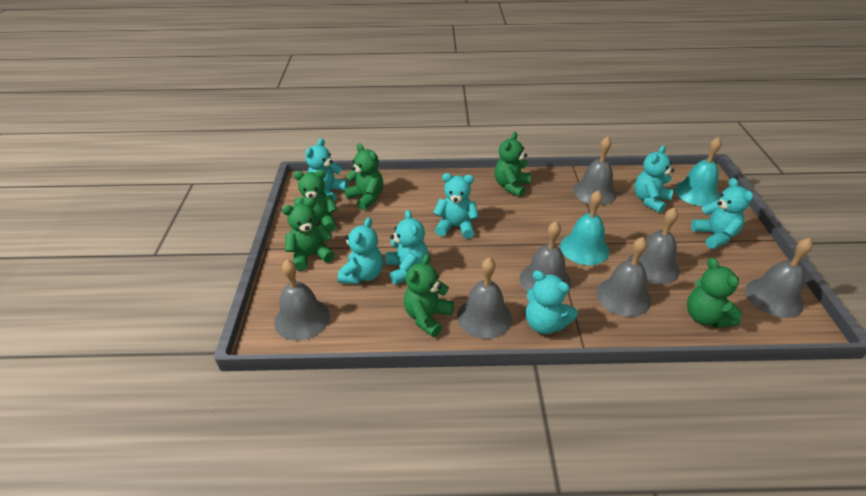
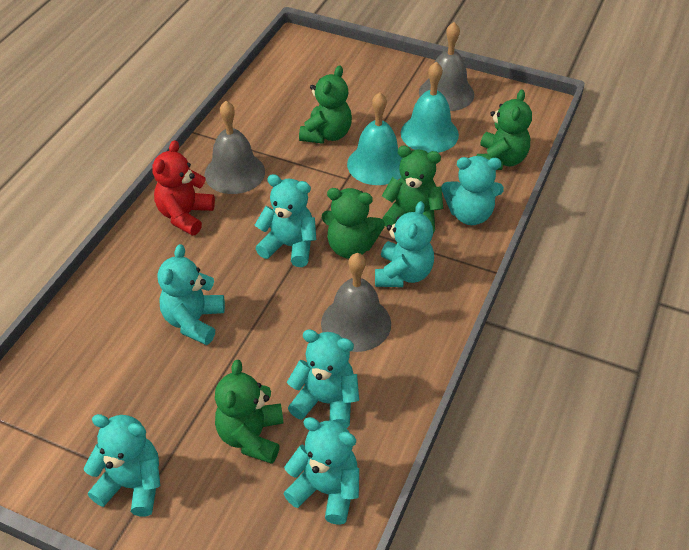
green teddy bear: [282,199,335,271] [293,170,338,232] [344,143,383,210] [404,254,454,337] [495,132,531,197] [687,257,743,328] = 6 -> [215,360,283,464] [299,65,352,144] [322,188,385,259] [382,146,443,233] [477,89,532,170] = 5
grey bell: [274,260,330,341] [457,258,512,339] [520,221,571,294] [573,136,617,205] [596,237,651,317] [628,207,680,284] [745,238,813,318] = 7 -> [204,101,265,194] [321,253,391,352] [419,22,474,111] = 3
red teddy bear: none = 0 -> [152,140,215,236] = 1

